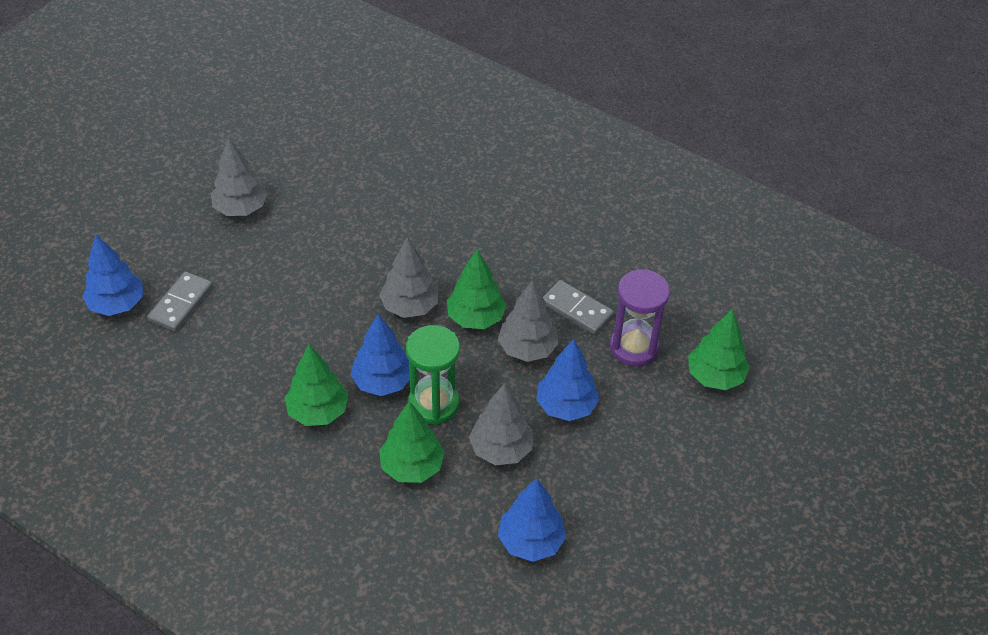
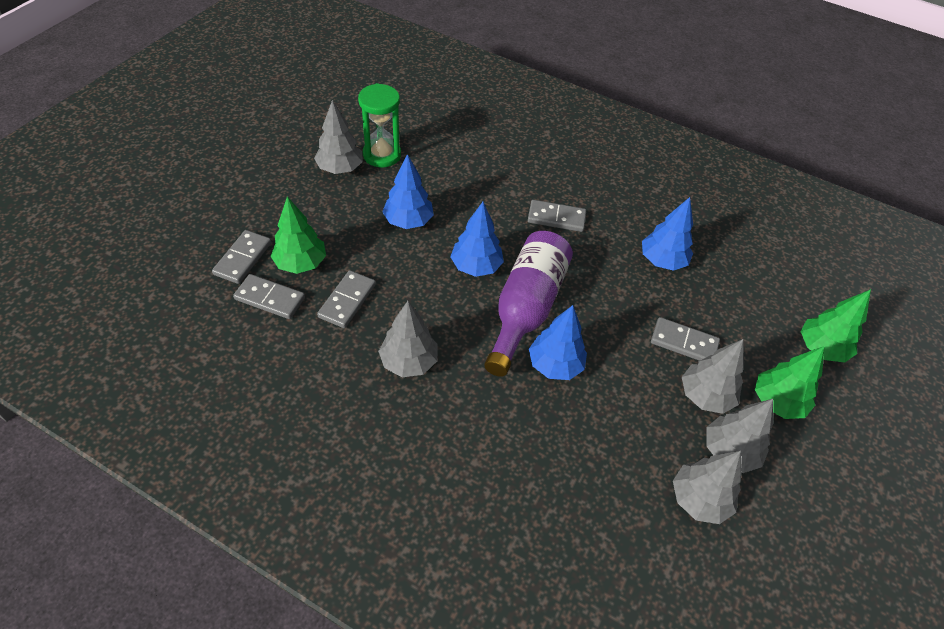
green tree: [285,344,348,426] [379,401,445,483] [447,249,507,329] [688,309,750,390] = 4 -> [271,197,326,274] [755,346,825,419] [800,289,871,363] = 3
grey domino: [147,272,213,332] [543,280,614,335] = 2 -> [212,230,271,284] [233,274,305,319] [317,270,376,328] [528,200,586,232] [651,317,720,361] = 5
grey tree: [211,137,267,216] [379,237,438,318] [469,383,533,465] [498,280,559,362] = 4 -> [314,100,363,174] [378,301,438,377] [673,451,742,524] [682,339,744,414] [706,399,773,473] = 5
purple bottle: none = 0 -> [484,231,573,377] = 1
purple hourglass: [610,269,670,367] = 1 -> none = 0

